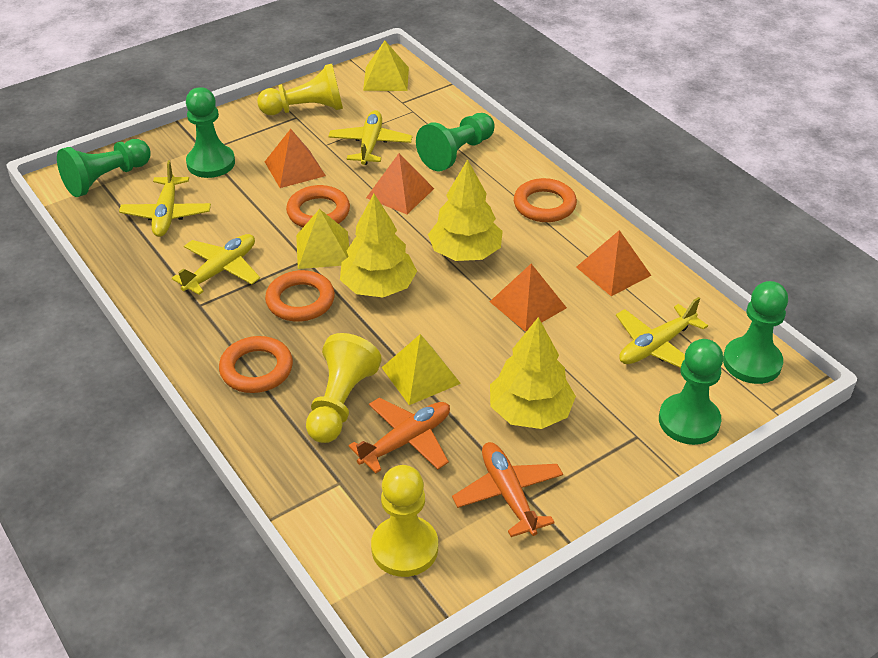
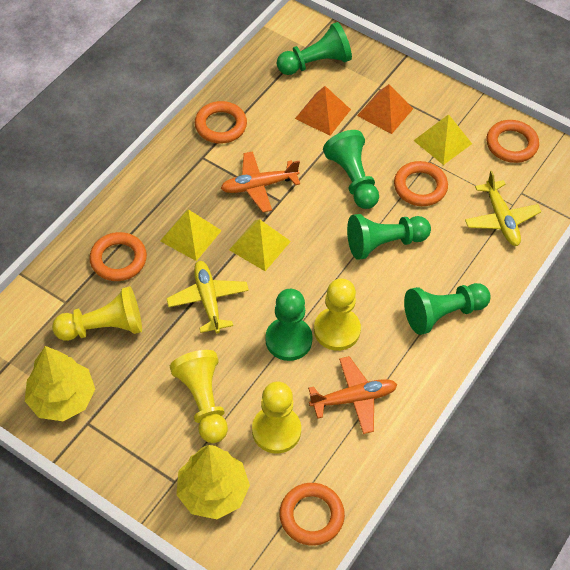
orange pyramid: [265,129,326,188] [366,153,434,214] [490,264,567,332] [576,230,652,296] = 4 -> [295,86,351,136] [357,84,413,134] = 2
orange ring: [219,336,293,393] [265,270,335,322] [286,185,350,227] [514,178,577,222] = 4 -> [89,232,147,281] [195,101,247,144] [279,483,345,546] [394,161,448,206] [486,120,539,163] = 5
yellow pawn: [257,64,343,115] [306,333,382,443] [371,465,438,577] = 3 -> [52,286,142,341] [170,350,228,443] [252,382,301,454] [314,278,361,351] = 4
yellow plane: [119,160,211,237] [172,234,260,295] [328,110,412,165] [616,297,708,368] = 4 -> [166,261,249,333] [465,171,541,246] = 2
yellow tree: [340,194,417,297] [428,159,503,261] [490,317,576,429] = 3 -> [25,346,95,421] [176,445,250,519] = 2

